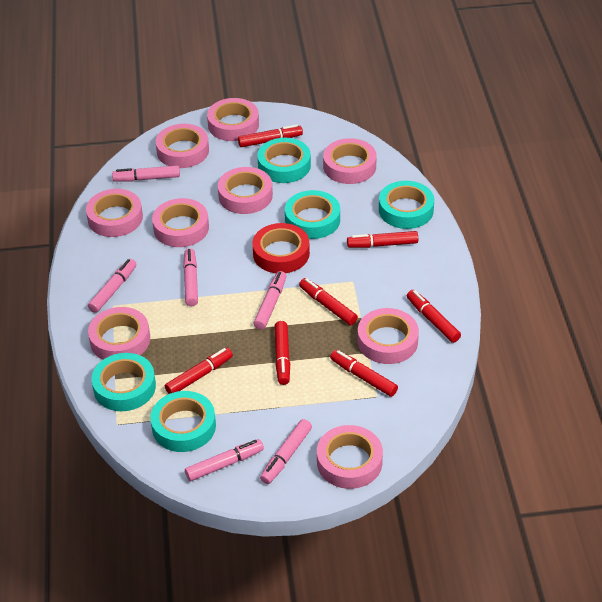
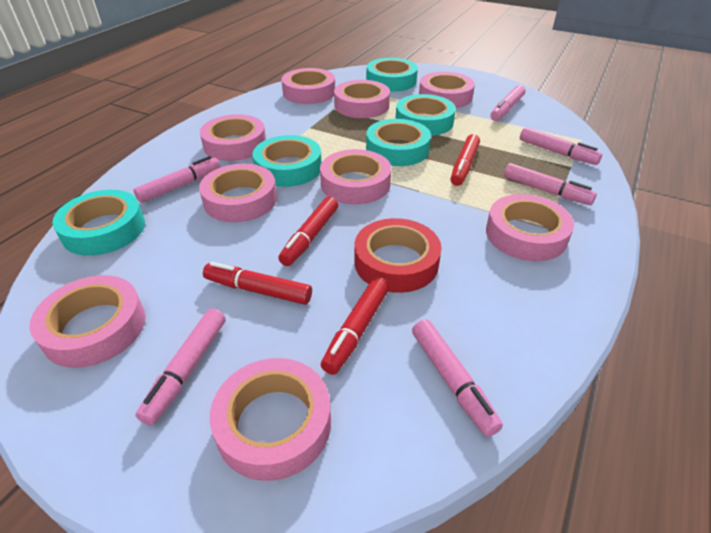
red marker: [165,348,233,394] [238,124,303,147] [274,321,290,385] [299,278,358,325] [330,350,398,397] [347,231,418,248] [407,290,461,343] = 7 -> [203,262,312,305] [278,197,338,266] [321,277,390,375] [451,134,480,186] = 4

